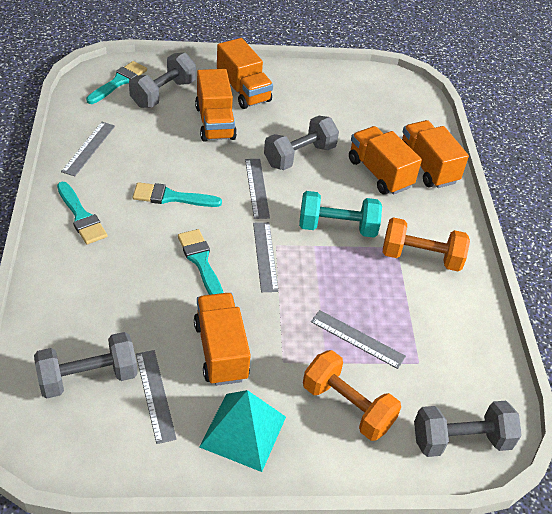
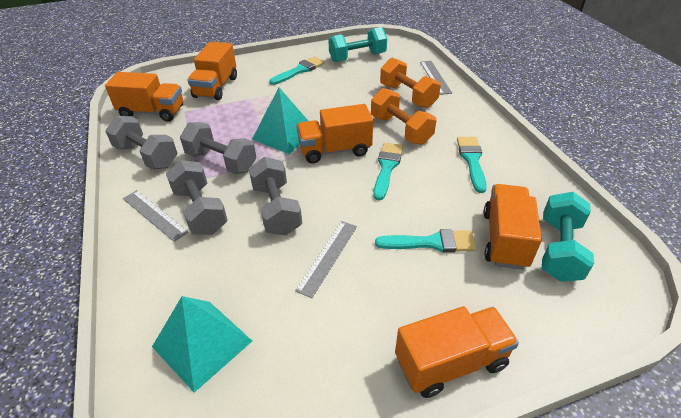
grey ruler: [61,122,115,176] [136,350,177,444] [245,159,270,219] [253,222,279,292] [311,310,406,369] = 5 -> [123,190,188,242] [295,221,357,298] [420,61,452,95] = 3
turquoise dumbbell: [299,191,382,238] = 1 -> [329,27,387,62] [542,192,594,282] = 2
turquoise pyramid: [200,390,286,472] = 1 -> [152,296,252,393] [252,88,308,154] = 2

